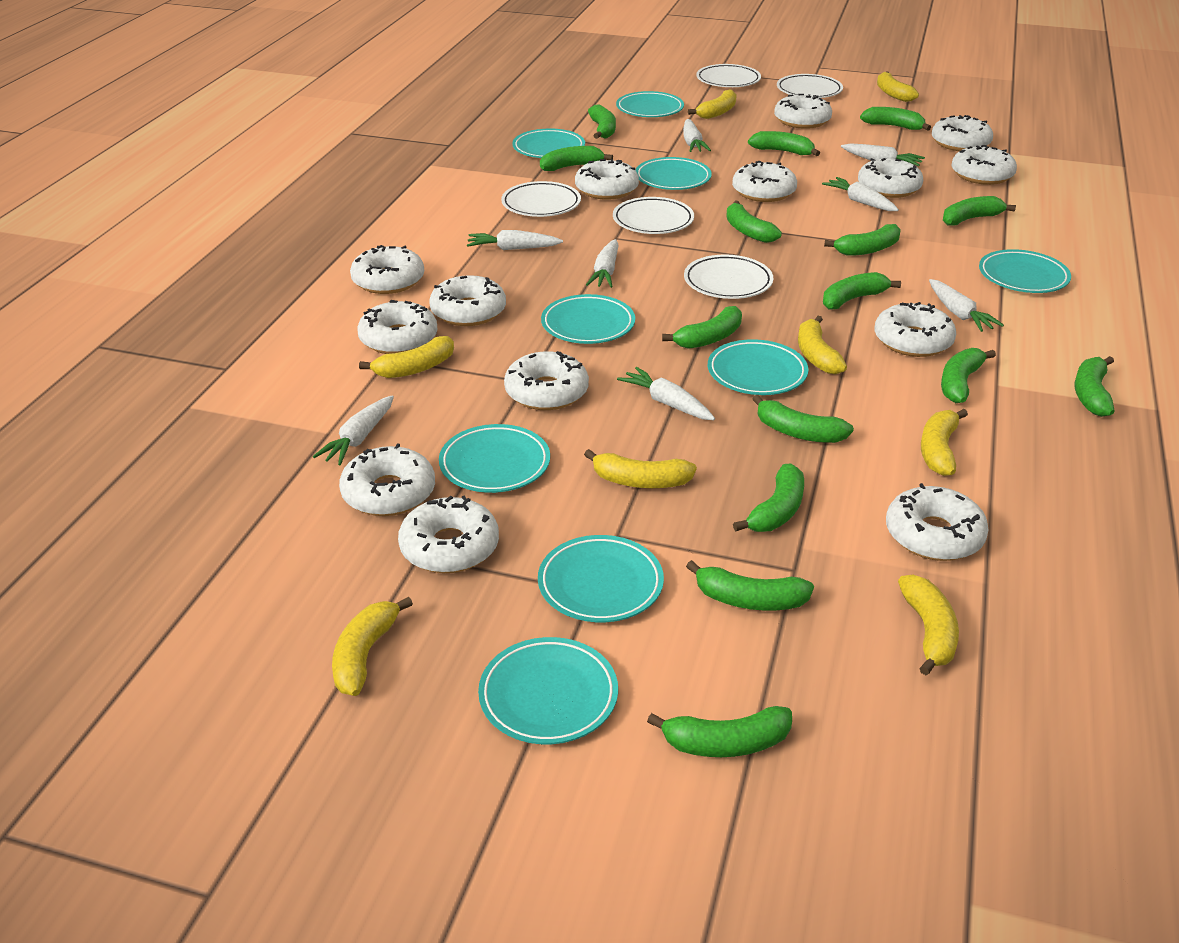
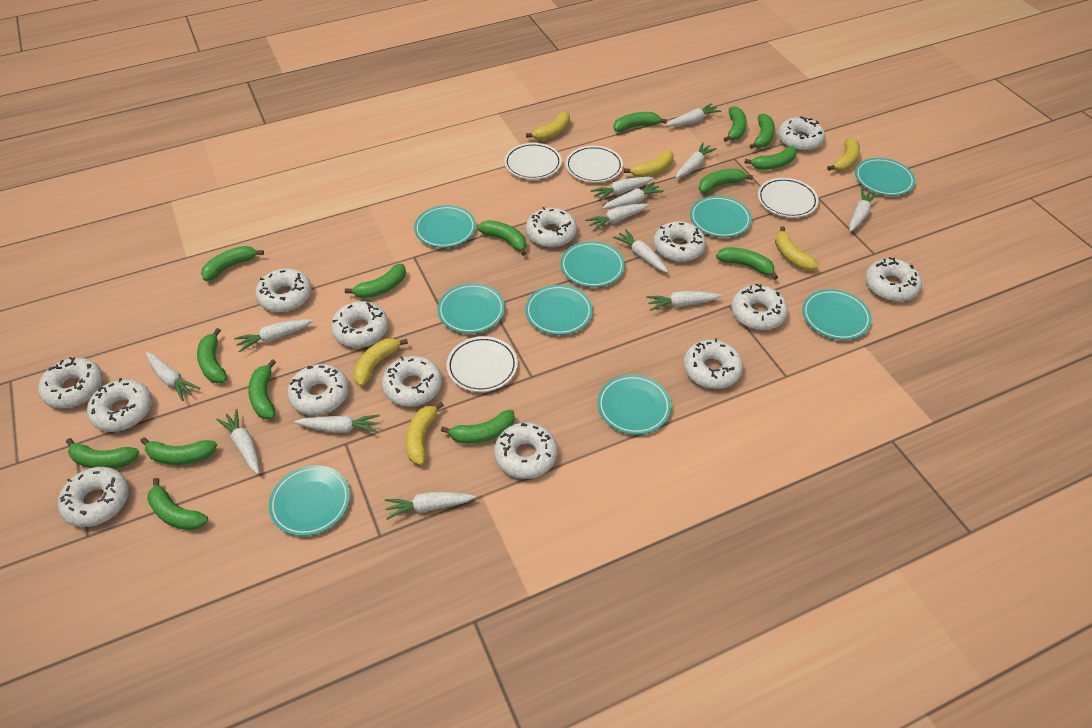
white carrot: [313,395,394,465] [467,230,563,250] [586,239,619,288] [617,367,715,420] [683,119,711,152] [822,177,899,211] [841,143,925,166] [929,279,1004,332] = 8 -> [146,352,200,401] [216,409,259,474] [234,319,313,352] [294,415,380,433] [385,492,476,520] [585,203,649,231] [591,177,653,201] [602,182,664,209] [613,229,668,273] [646,291,721,311] [667,103,721,126] [675,143,717,178] [849,189,879,232] = 13
white plate: [501,181,581,217] [613,197,694,234] [684,255,773,299] [696,64,761,87] [777,74,843,98] = 5 -> [447,336,518,392] [504,143,562,180] [566,146,623,183] [758,178,819,218] = 4
yellow banana: [332,597,413,696] [359,336,454,378] [584,449,697,488] [688,89,737,119] [798,316,847,374] [877,71,919,102] [898,574,959,675] [921,409,968,476] = 8 -> [353,338,408,387] [406,402,444,465] [526,111,570,141] [624,150,674,177] [775,226,819,271] [827,138,860,171] = 6

